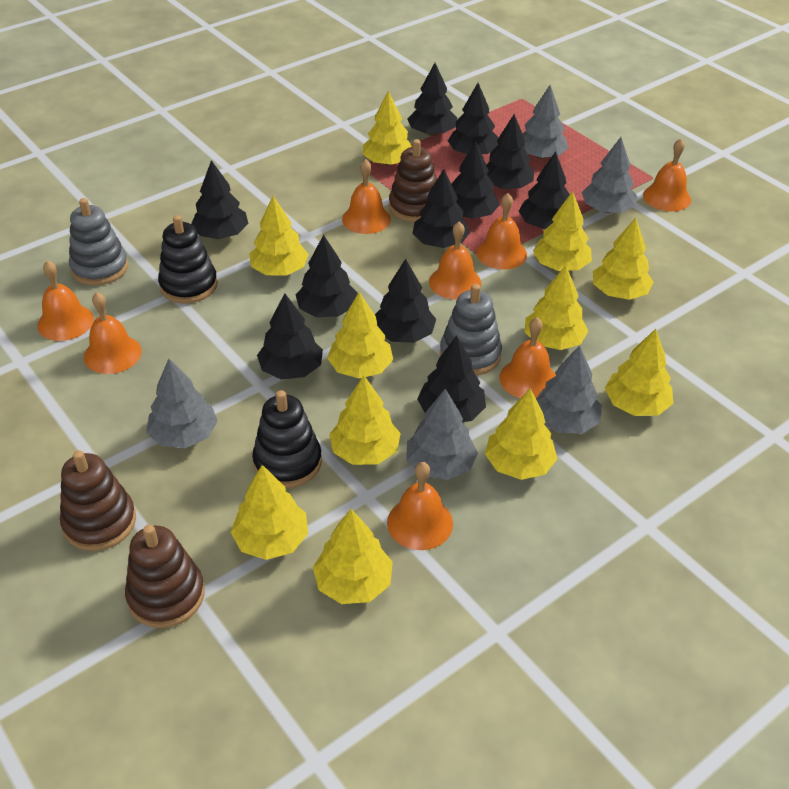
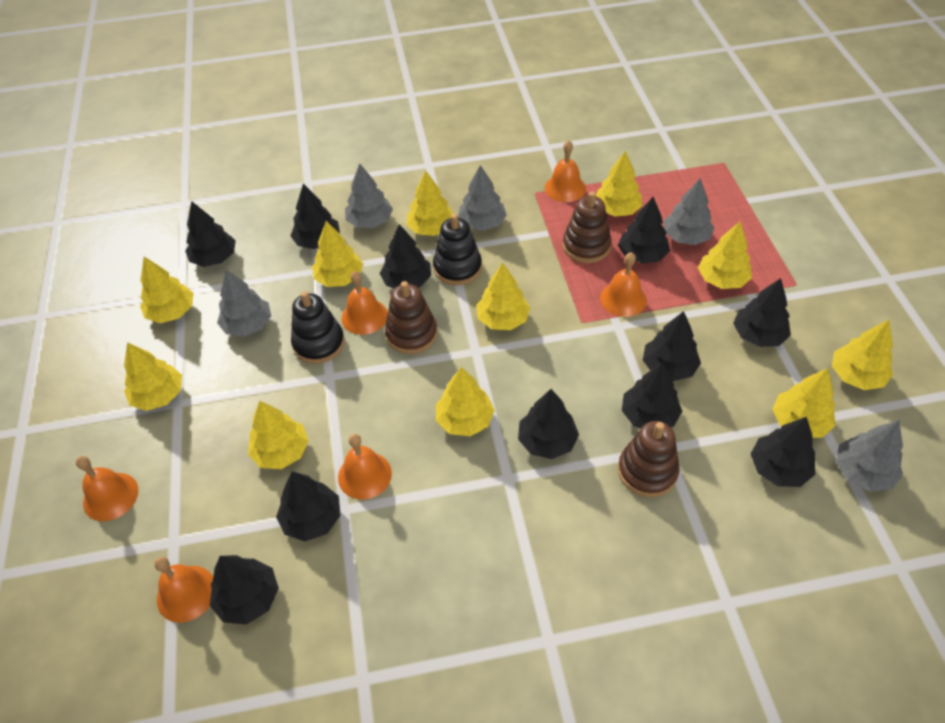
grey stacking toy: [69,198,128,285] [440,284,502,376] = 2 -> none = 0
orange bell: [37,260,94,341] [84,292,142,374] [342,159,391,234] [387,462,453,550] [429,222,481,300] [476,193,527,269] [499,317,556,398] [643,138,691,211] = 8 -> [76,456,138,521] [154,557,213,623] [338,434,392,500] [341,271,388,335] [545,140,586,202] [600,252,647,317] = 6

